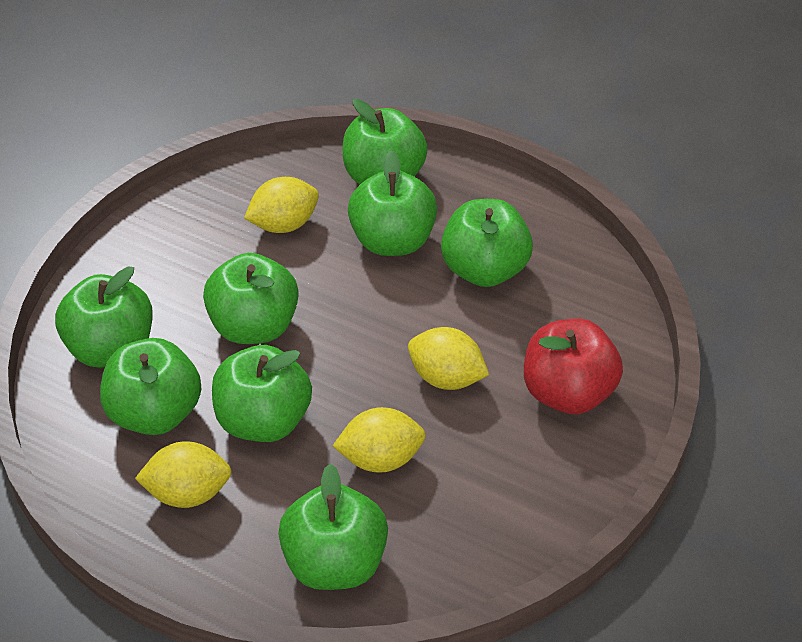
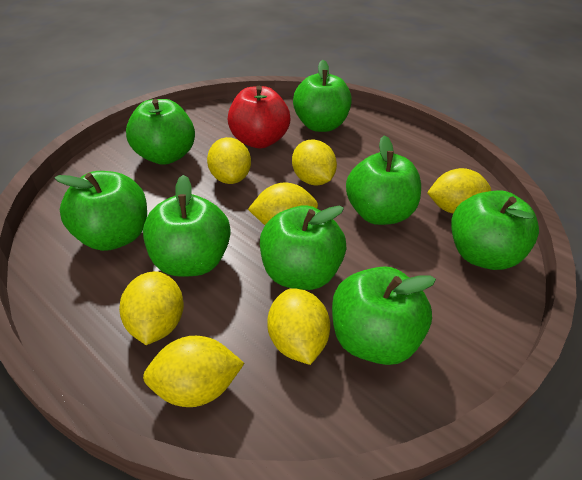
yellow lemon: [135,441,232,508] [244,177,319,233] [333,407,426,473] [408,327,489,390] = 4 -> [119,271,184,345] [143,336,244,407] [207,137,251,184] [248,182,318,225] [267,288,330,365] [292,139,337,186] [427,168,491,213] = 7

